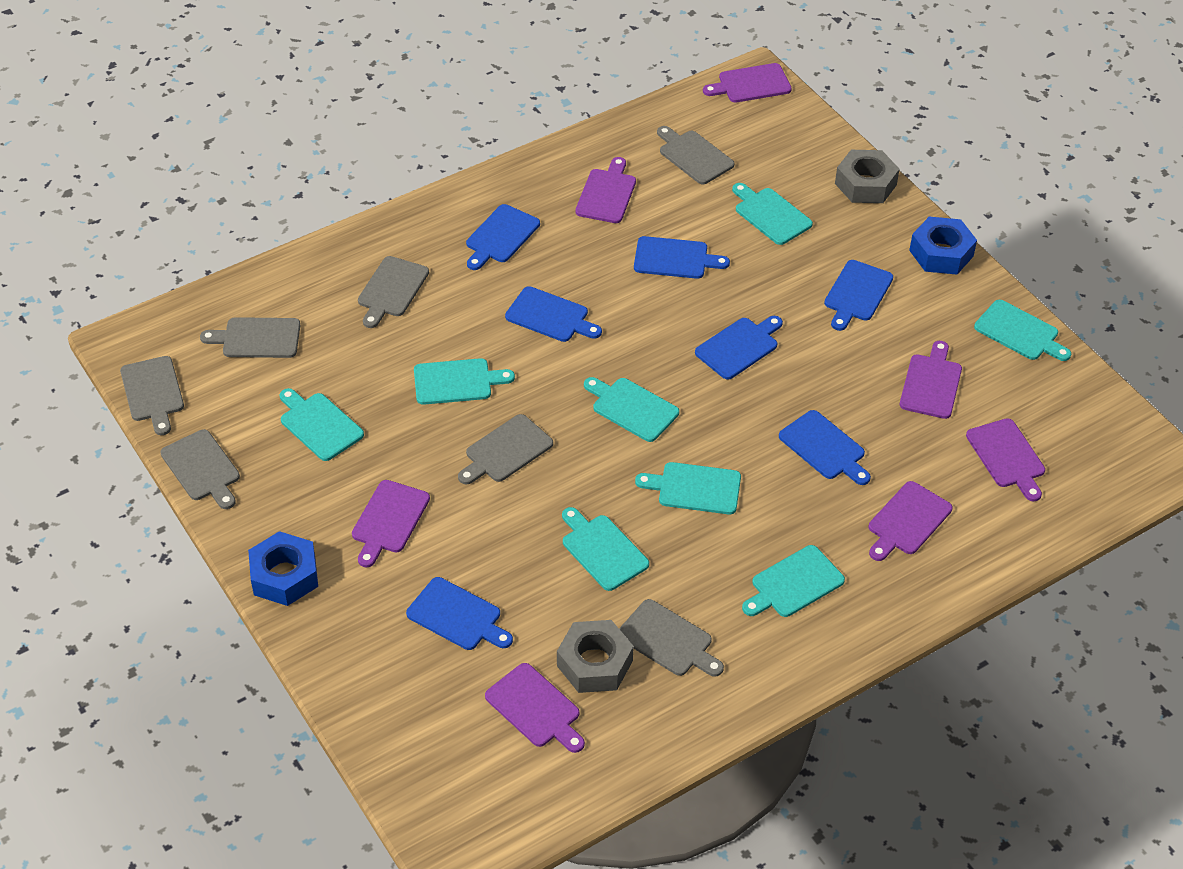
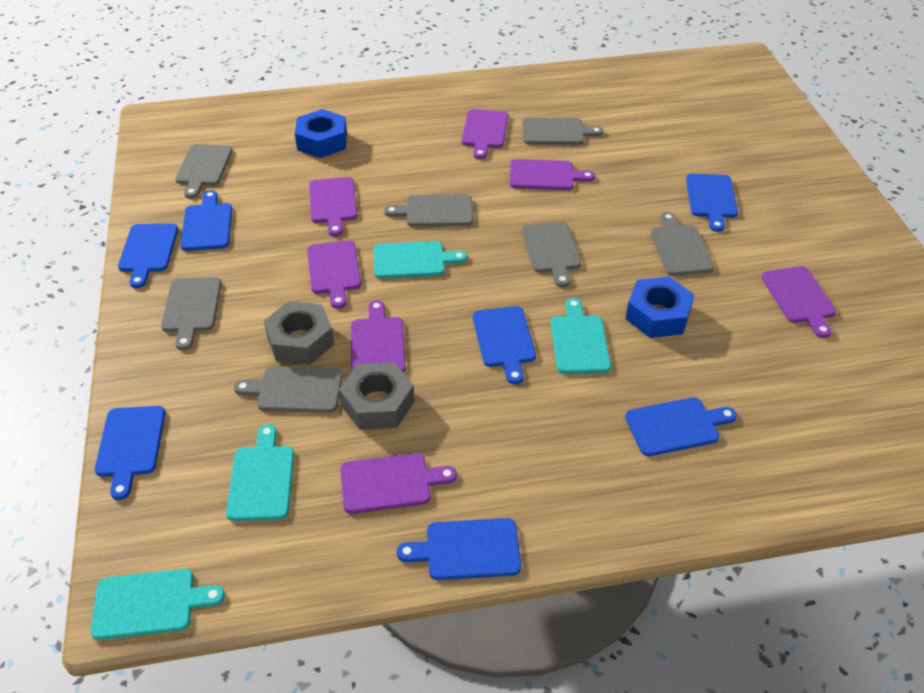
turquoise cutting board: [279,388,364,461] [414,358,515,405] [562,507,649,591] [584,377,679,442] [635,462,741,514] [732,183,813,245] [742,545,845,617] [974,300,1071,361] = 8 -> [90,569,225,640] [226,424,294,521] [374,241,467,279] [551,298,611,374] = 4

